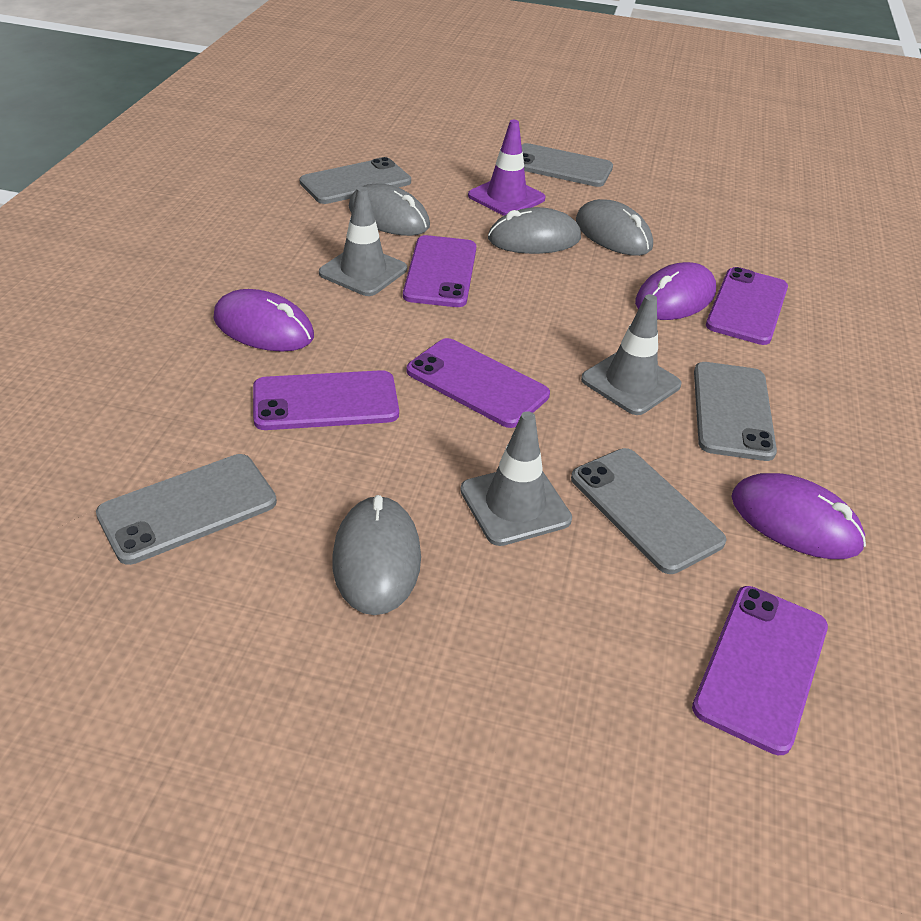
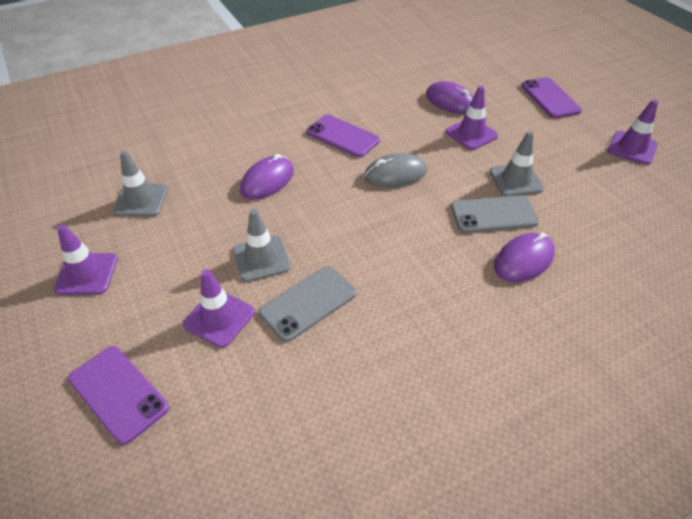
grey mouse: [332,495,421,615] [349,183,430,236] [488,207,581,254] [576,199,653,256] = 4 -> [364,153,427,188] = 1
grey phone: [96,454,277,565] [299,157,411,204] [522,143,613,187] [571,448,727,574] [694,362,777,461] = 5 -> [259,266,357,342] [451,195,539,233] = 2
purple phone: [253,370,399,430] [403,235,477,307] [407,338,550,428] [692,586,828,755] [706,267,788,345] = 5 -> [68,346,169,445] [306,115,380,158] [521,77,582,118] = 3
purple traffic cone: [468,120,545,216] = 1 -> [54,224,118,295] [183,269,255,348] [446,86,498,150] [608,99,658,165] = 4

